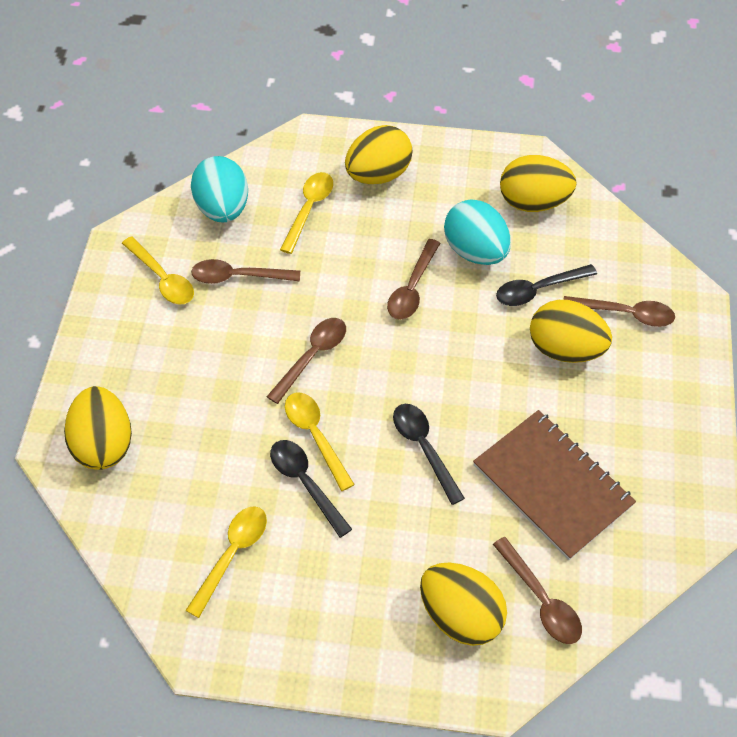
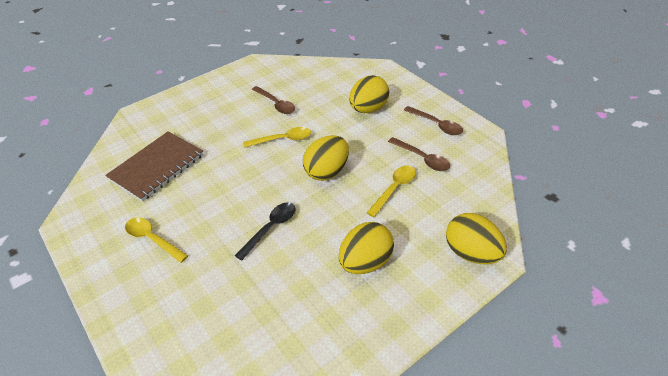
black spoon: [270,440,352,538] [393,404,465,505] [496,264,597,306] = 3 -> [235,203,296,261] = 1
brown spoon: [191,259,300,284] [267,318,346,404] [387,239,440,320] [493,537,582,644] [563,296,675,327] = 5 -> [252,86,295,114] [388,137,450,171] [404,106,463,135] = 3
turquoise egg: [191,156,248,222] [444,200,511,265] = 2 -> none = 0
yellow egg: [64,386,132,470] [345,125,412,184] [420,562,507,646] [500,155,577,212] [530,300,612,363] = 5 -> [303,135,349,181] [339,222,394,274] [349,75,389,113] [446,213,507,264] = 4
yellow spoon: [122,236,194,305] [185,506,267,618] [280,172,333,254] [285,392,355,491] = 4 -> [125,218,188,263] [243,127,311,148] [367,165,416,217] = 3

